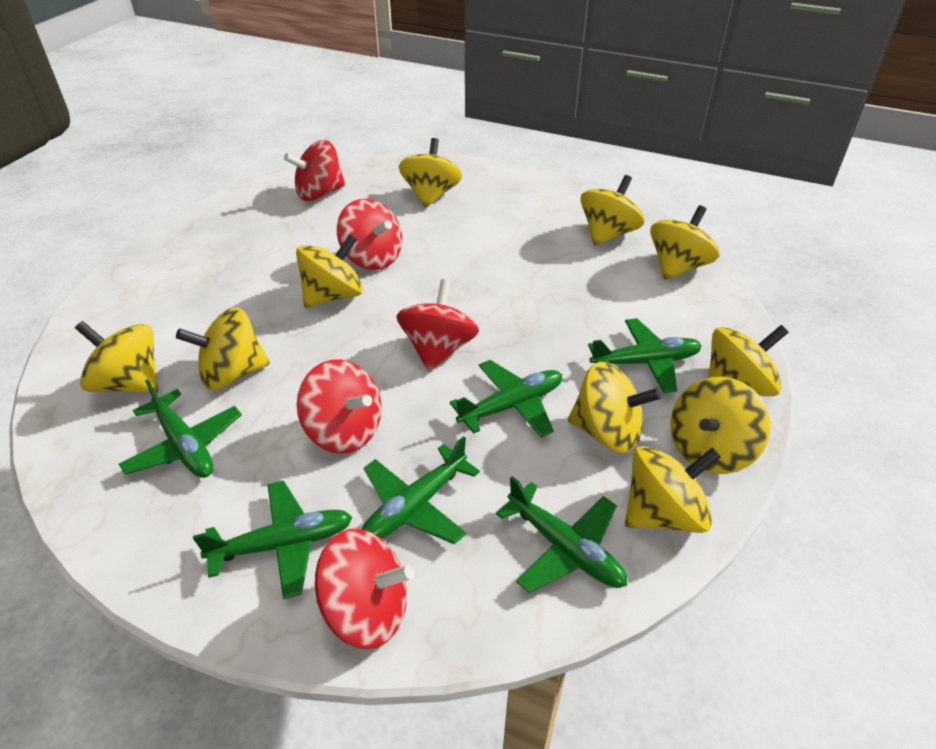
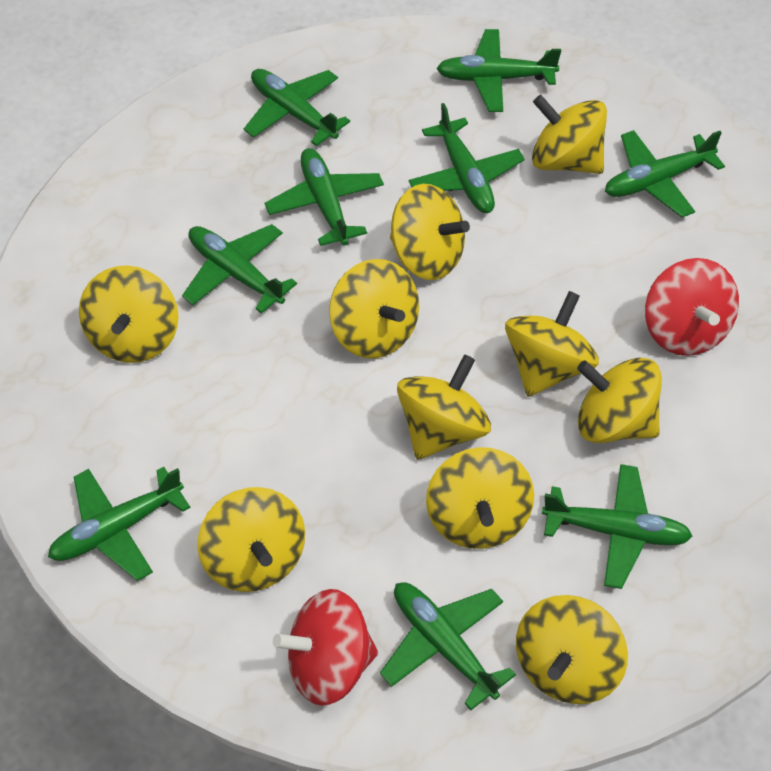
green plane: [119,379,242,478] [193,480,352,599] [361,436,480,545] [450,360,562,438] [496,476,627,593] [588,318,702,393] = 6 -> [48,467,190,581] [182,224,297,314] [244,69,350,146] [264,148,384,246] [380,582,516,710] [409,103,525,213] [436,29,561,112] [542,464,692,589] [605,130,725,217] = 9
red spinning top: [284,140,346,201] [297,359,382,454] [315,529,414,649] [337,199,402,270] [396,279,479,372] = 5 -> [273,589,378,706] [645,258,739,356] = 2

